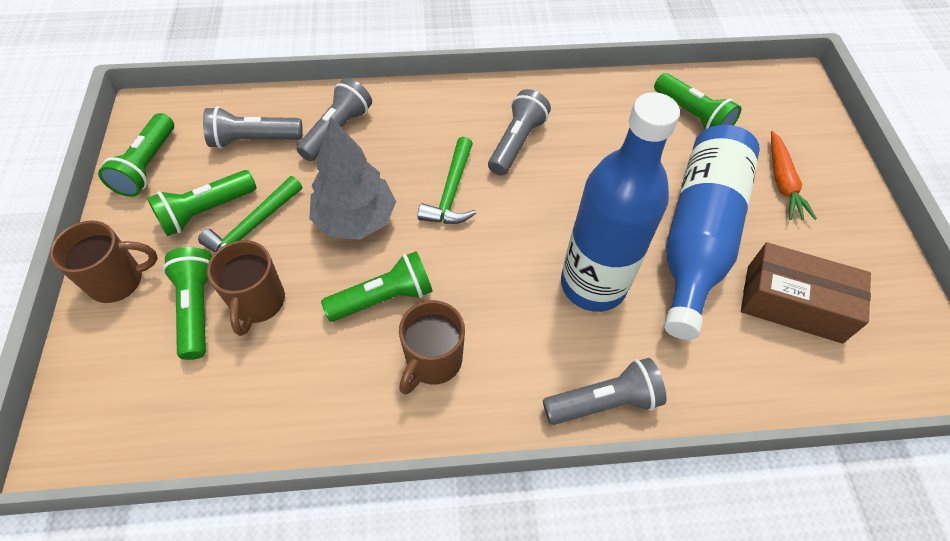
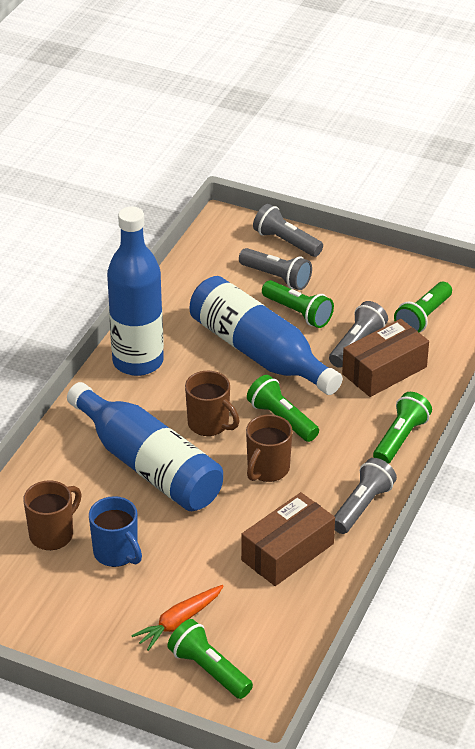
blue bottle: [561,92,680,312] [664,125,760,340] = 2 -> [67,382,223,511] [107,206,164,376] [190,276,343,395] = 3
blue mug: none = 0 -> [89,496,142,567] = 1
brown box: [741,242,871,343] = 1 -> [241,492,335,586] [342,319,429,397] = 2
green hammer: [198,176,302,252] [418,137,476,224] = 2 -> none = 0
grey tree: [309,118,396,240] = 1 -> none = 0

